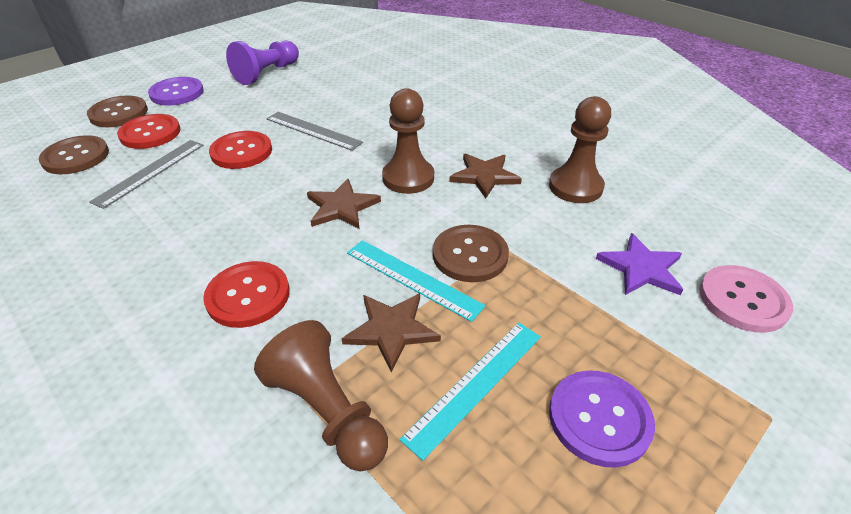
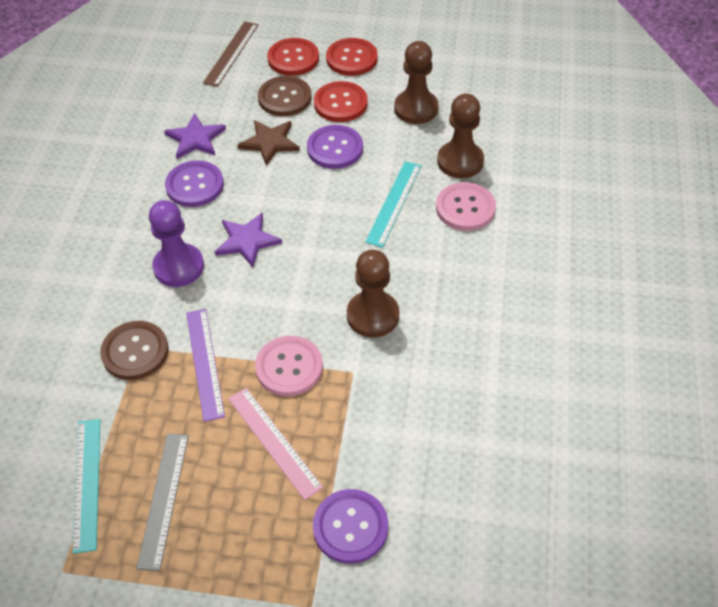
brown button: [39,135,109,174] [87,95,148,127] [433,225,509,282] = 3 -> [100,321,169,380] [258,76,311,116] = 2
brown ruler: none = 0 -> [203,21,258,87] = 1
brown star: [307,179,381,229] [342,293,441,373] [449,154,522,198] = 3 -> [238,120,300,166] = 1
grey ruler: [89,140,204,209] [266,112,363,151] = 2 -> [136,433,189,571] = 1
pink button: [699,265,793,333] = 1 -> [255,336,323,396] [436,182,496,231] = 2
pink ruler: none = 0 -> [228,388,323,500] = 1
purple button: [148,77,204,106] [549,370,655,468] = 2 -> [165,160,224,207] [307,125,363,169] [313,489,388,564] = 3
purple ruler: none = 0 -> [186,309,225,422] = 1
purple star: [596,233,683,295] = 1 -> [164,113,226,159] [215,213,282,267] = 2

